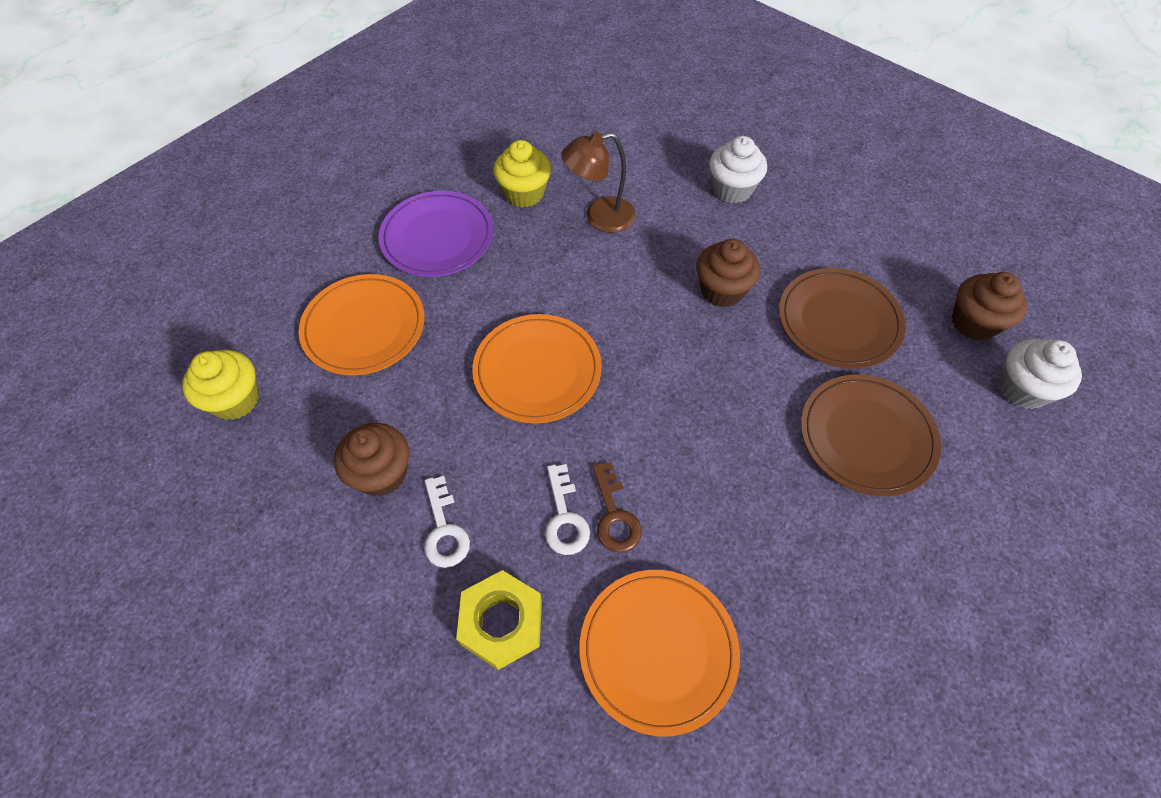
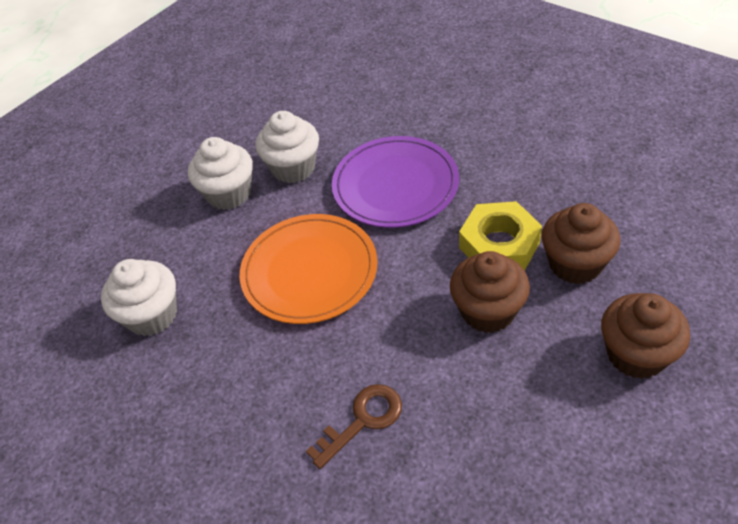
brown lamp: [561,132,636,233] = 1 -> none = 0
brown plate: [779,268,906,369] [801,374,941,496] = 2 -> none = 0
orange plate: [299,274,424,375] [472,314,602,423] [580,570,740,736] = 3 -> [240,214,378,324] = 1
white cupcake: [709,136,767,203] [999,339,1082,409] = 2 -> [101,259,177,336] [188,137,253,210] [255,111,319,183] = 3
white key: [424,476,470,568] [545,464,590,555] = 2 -> none = 0
yellow cupcake: [182,350,259,420] [494,140,551,207] = 2 -> none = 0

